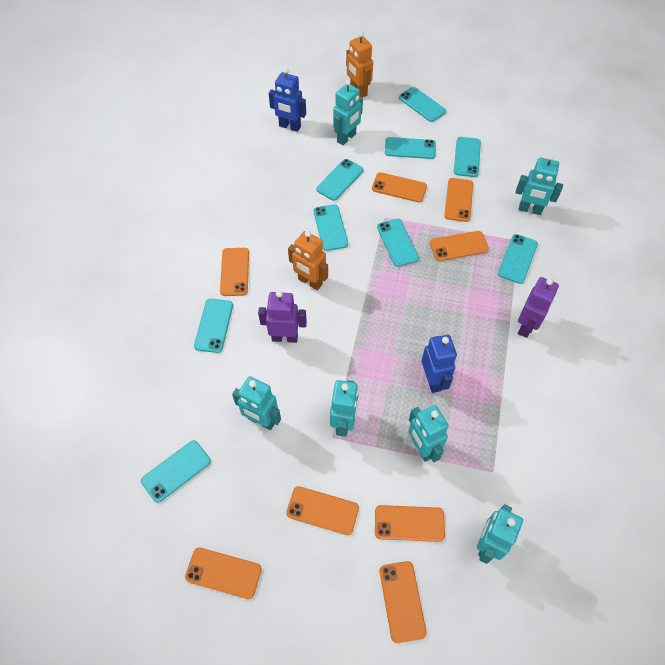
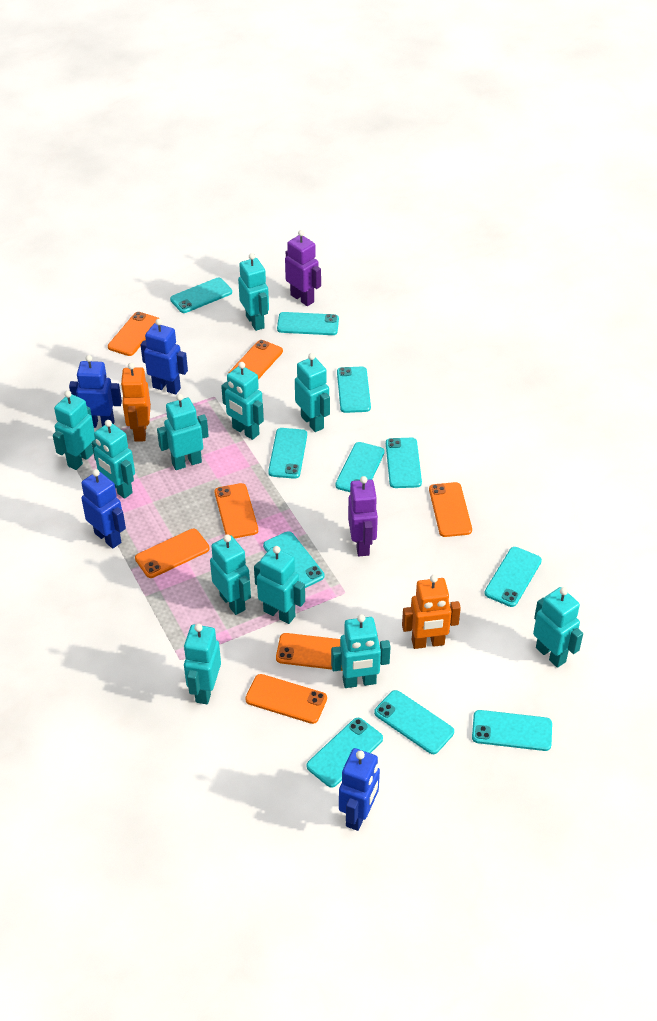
blue robot: [269,68,306,132] [422,335,457,393] = 2 -> [69,355,122,428] [81,469,126,548] [140,319,188,395] [339,748,380,831] = 4
orange phone: [185,547,262,599] [220,248,249,296] [286,486,359,535] [372,172,427,202] [375,505,445,542] [380,561,427,643] [430,231,489,261] [444,178,473,222] = 8 -> [108,312,159,356] [135,529,210,578] [215,483,258,539] [228,340,283,379] [245,674,327,724] [276,633,343,671] [429,482,472,537] = 7
turquoise phone: [141,440,211,503] [194,299,233,353] [313,204,348,251] [316,159,364,201] [377,219,419,267] [385,137,436,159] [399,87,446,122] [454,137,481,177] [498,234,538,284] = 9 -> [170,278,232,313] [263,531,324,588] [268,428,307,479] [277,312,339,335] [307,718,383,787] [335,442,385,492] [337,367,371,413] [374,690,454,754] [386,438,422,488] [472,710,552,751] [485,547,542,607] = 11
turquoise robot: [232,376,281,430] [330,380,359,437] [333,80,363,145] [408,405,448,462] [477,504,523,564] [515,154,563,215] = 6 -> [53,391,95,470] [92,420,135,499] [157,394,209,470] [184,624,221,704] [210,534,251,615] [221,362,264,440] [238,253,269,331] [254,546,305,624] [295,353,330,432] [331,614,391,688] [533,587,583,668] = 11

